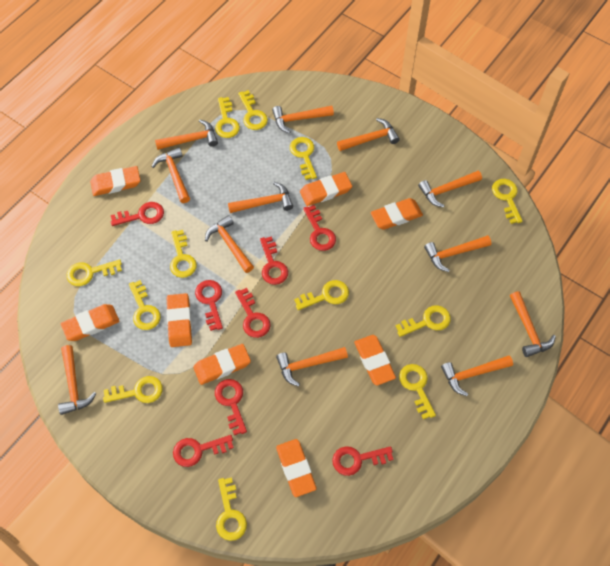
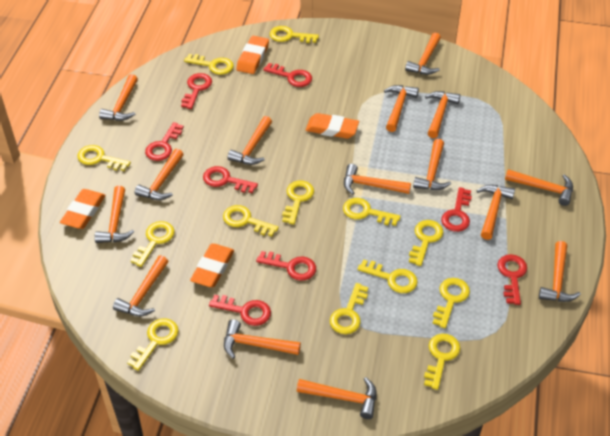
orange eraser: [61,304,120,341] [90,166,141,196] [166,293,192,347] [193,344,251,385] [276,439,317,497] [300,172,352,206] [354,335,396,386] [371,198,423,230] = 8 -> [60,189,106,229] [190,244,234,287] [236,36,269,74] [306,113,359,139] = 4
orange hammer: [58,345,96,415] [152,147,190,203] [155,120,218,150] [205,215,254,273] [228,182,293,213] [272,105,334,134] [276,347,348,387] [337,118,400,151] [418,171,482,207] [424,235,491,272] [441,355,513,396] [510,291,556,357] = 12 -> [94,186,134,243] [99,74,138,121] [113,255,168,316] [135,149,184,200] [224,319,301,359] [227,116,272,165] [297,377,376,419] [344,164,411,195] [384,85,419,132] [405,33,441,75] [413,139,451,190] [425,91,460,138] [477,185,515,240] [505,169,573,206] [539,241,581,302] = 15
yellow key: [67,259,122,286] [103,376,162,403] [129,280,161,330] [170,230,197,278] [215,97,240,138] [216,477,247,541] [238,90,268,130] [290,137,317,180] [294,280,349,310] [396,305,451,337] [399,364,436,419] [492,179,523,224] = 12 -> [77,145,131,171] [127,318,179,371] [130,221,175,267] [184,54,234,75] [223,205,279,237] [270,26,319,43] [282,181,314,225] [330,283,368,334] [343,198,401,226] [357,259,418,293] [409,220,443,266] [424,334,460,390] [433,278,470,328] = 13

